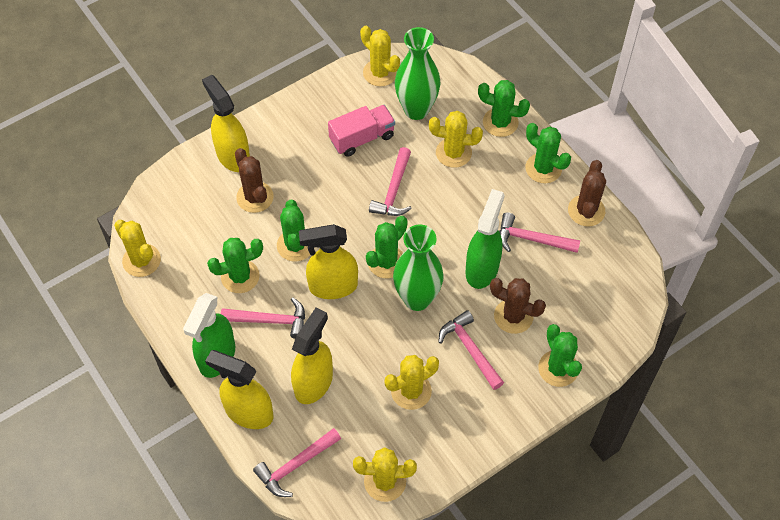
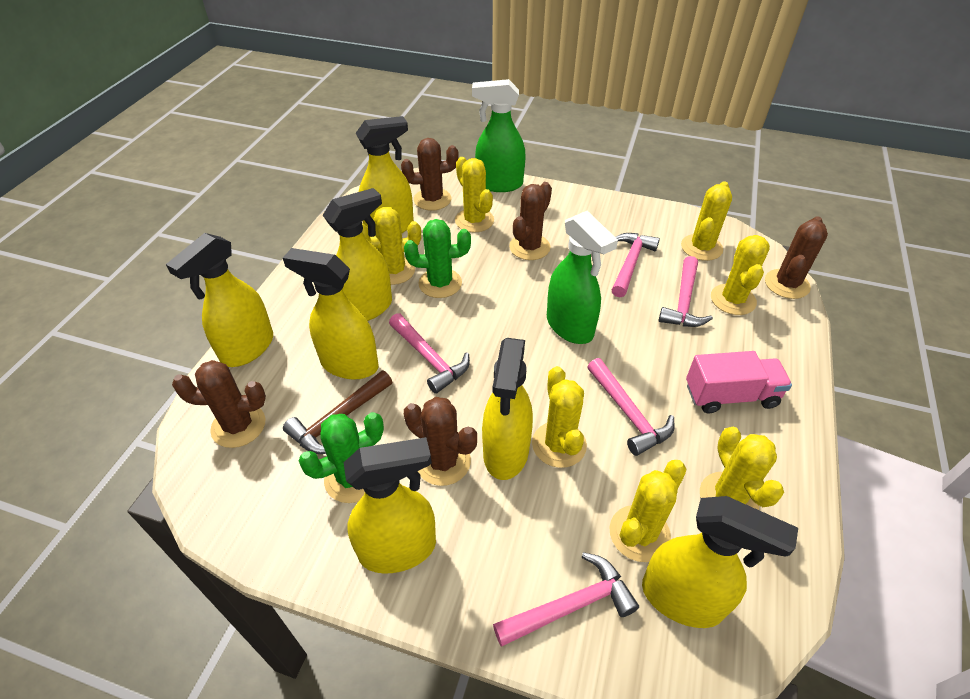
brown cactus: [235,148,274,213] [490,278,546,334] [568,160,606,226] = 3 -> [172,360,266,448] [401,138,459,211] [404,397,477,486] [509,182,552,260] [765,216,828,299] = 5
brown hammer: none = 0 -> [283,370,392,454] = 1
green cactus: [207,238,263,293] [277,200,310,261] [366,216,407,278] [478,80,530,137] [525,123,571,183] [538,324,582,387] = 6 -> [299,412,384,503] [404,219,471,298] = 2
green vase: [393,224,444,311] [395,27,440,120] = 2 -> none = 0
yellow cactus: [114,220,161,277] [353,447,417,502] [360,26,400,86] [385,355,439,410] [429,111,483,168] = 5 -> [362,207,421,285] [455,157,494,233] [532,366,587,468] [610,460,686,562] [681,181,732,261] [700,427,784,510] [711,235,770,315] = 7
yellow spray bottle: [202,75,250,172] [205,350,273,429] [291,308,333,404] [299,224,358,299] = 4 -> [166,233,273,367] [283,248,378,379] [323,188,392,321] [343,437,436,574] [356,116,414,233] [482,338,533,480] [642,496,798,628] = 7

